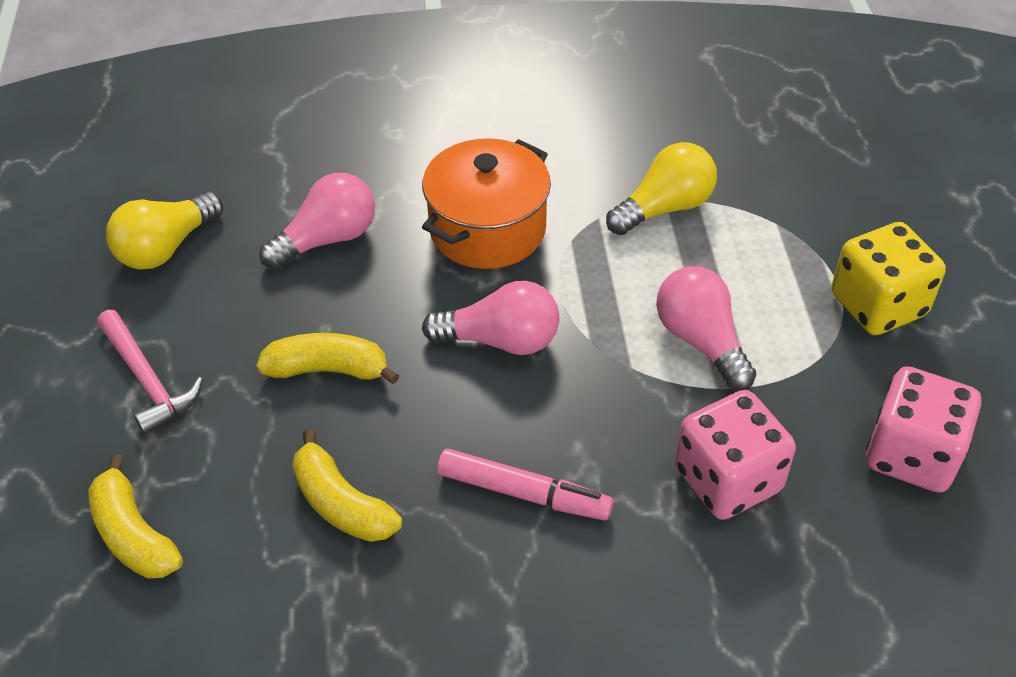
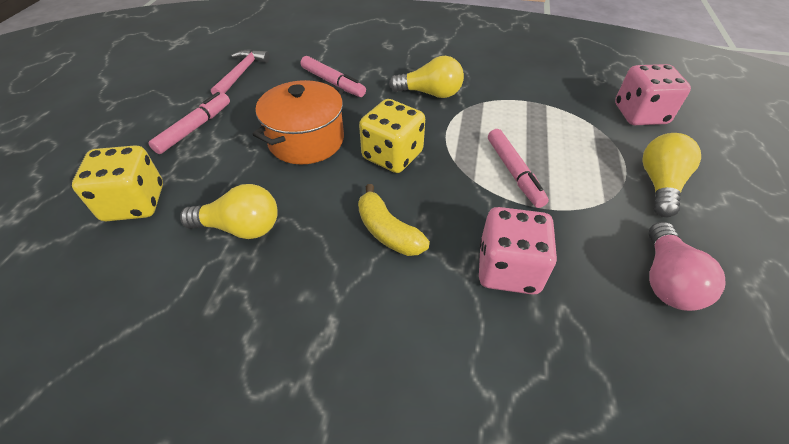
pink light bulb: [260,173,375,270] [422,281,559,355] [656,266,756,391] = 3 -> [648,222,725,311] = 1
pink marker: [437,448,613,520] = 1 -> [148,92,230,154] [301,56,366,97] [488,129,549,208] = 3
yellow banana: [88,454,183,578] [256,333,400,384] [292,429,402,542] = 3 -> [358,184,430,256] = 1
yellow dice: [831,222,946,335] = 1 -> [72,145,163,221] [359,99,425,173] = 2
yellow light bulb: [106,191,223,270] [606,142,717,235] = 2 -> [180,184,278,239] [389,56,464,98] [642,133,701,217] = 3

